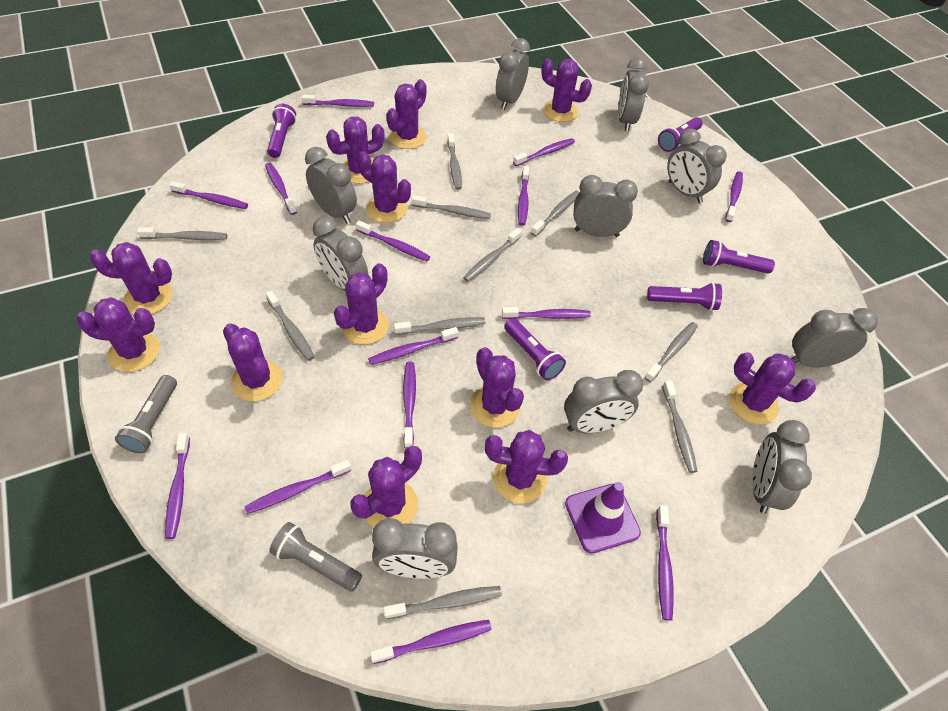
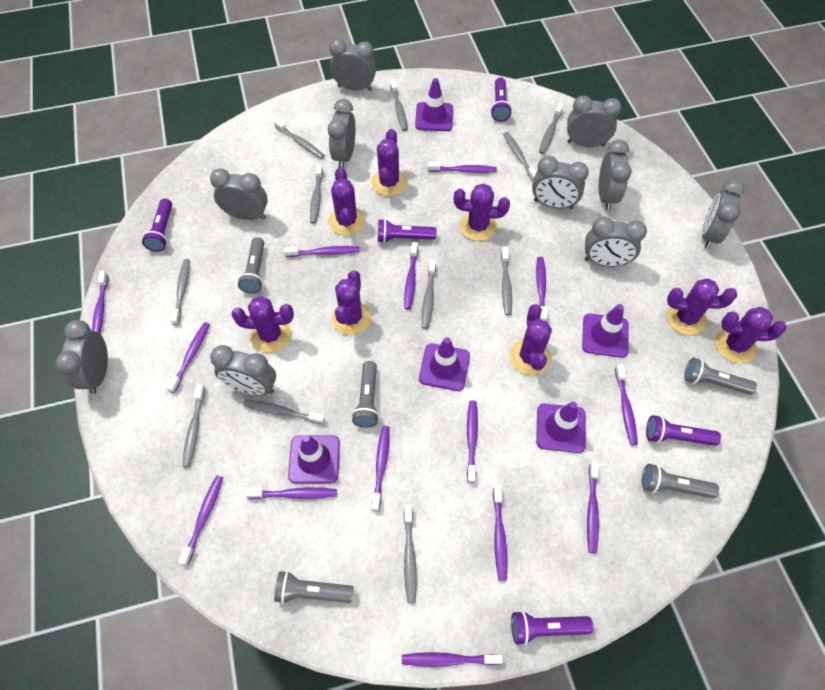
grey flashlight: [115,375,177,453] [269,522,362,592] = 2 -> [238,237,264,294] [274,571,354,604] [352,361,379,427] [642,464,719,498] [684,358,757,395] = 5
grey toothbrush: [137,227,227,240] [266,290,314,361] [383,586,502,619] [394,317,485,335] [412,195,491,219] [447,134,462,190] [463,228,522,282] [531,191,579,236] [645,322,698,382] [662,380,697,473] = 10 -> [170,259,190,325] [182,384,205,467] [243,399,325,424] [274,119,325,159] [310,164,323,224] [390,80,408,131] [404,505,417,603] [422,259,436,329] [501,247,512,316] [503,132,536,182] [539,103,564,154] = 11
purple cactus: [76,297,160,372] [90,242,173,314] [223,323,283,401] [326,117,385,184] [334,263,389,345] [350,446,422,528] [357,151,411,223] [386,79,427,149] [470,347,524,428] [485,430,568,503] [541,58,592,122] [729,352,816,425] = 12 -> [231,296,294,353] [328,167,365,236] [331,270,372,335] [371,129,407,196] [454,183,510,241] [510,304,552,375] [666,278,737,335] [715,307,786,363] = 8
purple traffic cone: [565,482,641,553] = 1 -> [288,435,340,484] [415,78,453,131] [419,337,470,391] [536,402,586,453] [582,304,629,358] = 5

